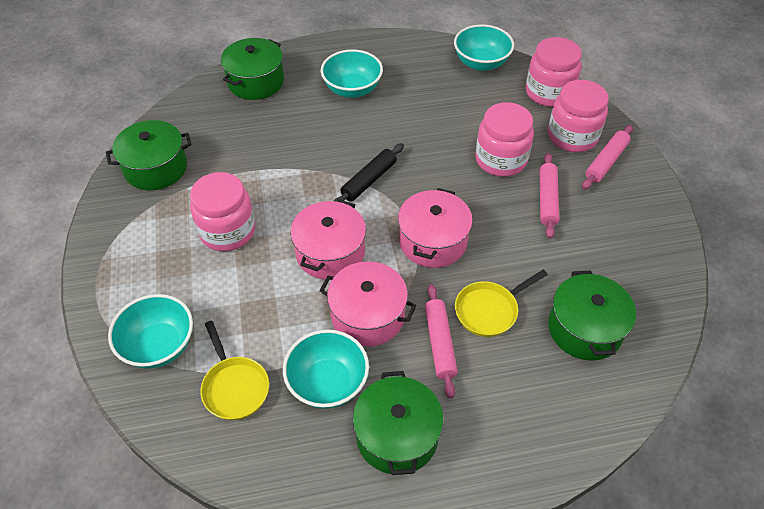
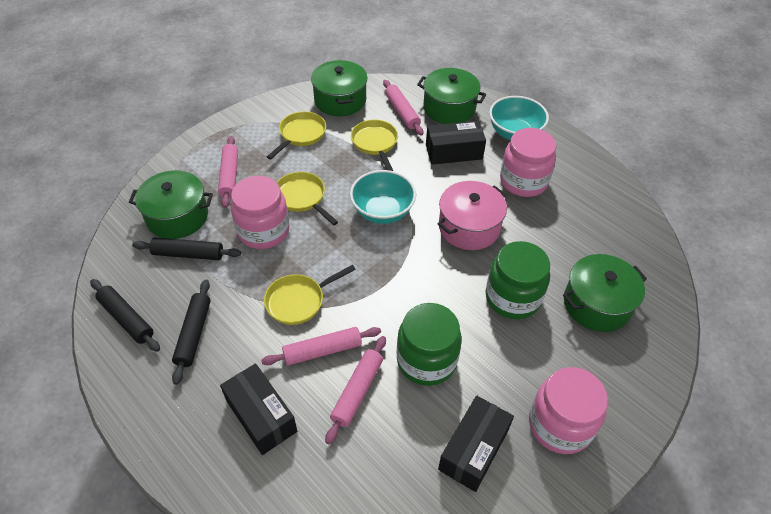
black box: none = 0 -> [220,363,297,455] [426,121,486,165] [438,396,514,492] = 3
black rolling pin: [334,143,404,202] = 1 -> [90,279,160,352] [132,237,241,260] [172,280,211,385] = 3
green jar: none = 0 -> [397,303,462,386] [486,241,550,319] = 2
pink jar: [190,172,255,251] [475,102,534,177] [526,37,582,107] [548,80,609,152] = 4 -> [231,176,290,249] [500,128,556,197] [529,367,608,454] = 3
pink pot: [291,199,366,280] [319,261,417,347] [398,188,473,268] = 3 -> [438,181,507,250] = 1
pink rolling pin: [425,284,458,398] [540,153,559,239] [582,125,633,190] = 3 -> [218,136,238,208] [261,327,381,366] [325,336,386,444] [383,80,423,136] = 4
turquoise bowl: [108,294,193,369] [283,329,369,409] [321,49,383,98] [454,24,514,71] = 4 -> [350,170,416,224] [489,96,549,140] = 2
yellow pan: [200,321,269,420] [455,269,548,337] = 2 -> [264,265,356,325] [267,111,326,160] [277,172,338,226] [351,120,398,171] = 4

